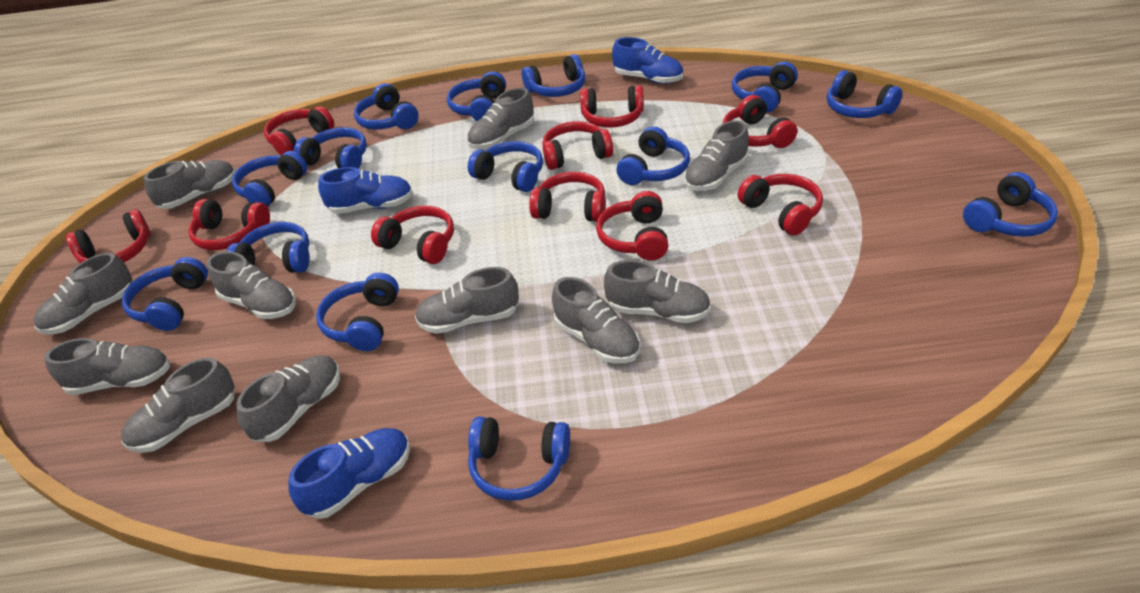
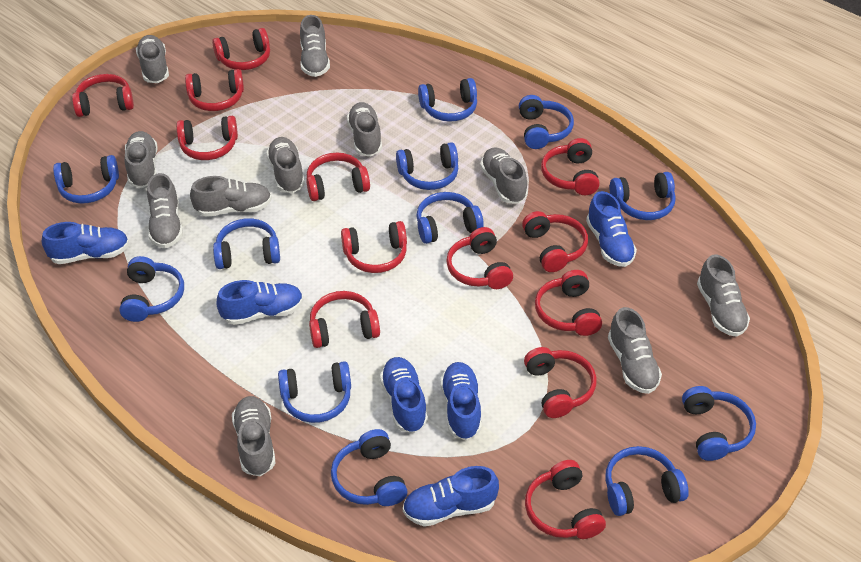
blue headphones: [122,257,208,331] [227,222,310,273] [232,151,307,207] [294,127,367,169] [316,272,399,351] [354,83,419,130] [447,71,506,121] [468,141,543,192] [468,416,570,501] [522,54,585,97] [617,126,690,185] [732,61,798,113] [827,70,902,118] [963,172,1058,237] = 14 -> [53,155,119,204] [119,256,184,322] [213,218,280,269] [278,361,351,423] [331,429,407,506] [396,142,459,190] [416,192,484,244] [418,78,477,122] [519,95,574,149] [605,446,689,516] [610,172,676,220] [682,386,756,461] = 12
blue shoe: [288,428,410,519] [318,167,413,214] [612,37,683,84] = 3 -> [42,222,129,264] [216,280,303,325] [380,357,428,433] [403,466,499,527] [440,362,482,440] [586,191,637,267] = 6
red headphones: [66,210,150,263] [188,199,270,250] [264,106,334,156] [371,206,454,264] [529,172,606,222] [542,121,613,170] [580,85,644,128] [596,191,669,260] [723,95,797,148] [738,174,823,235] = 10 -> [72,74,134,117] [176,116,238,160] [185,69,244,111] [212,28,270,70] [306,153,370,201] [309,291,380,348] [341,221,407,273] [446,227,513,289] [522,211,588,272] [524,347,597,418] [525,460,606,539] [535,270,602,336] [541,138,600,195] = 13

